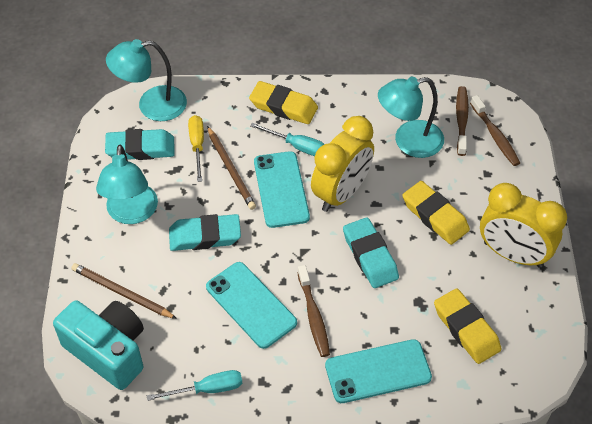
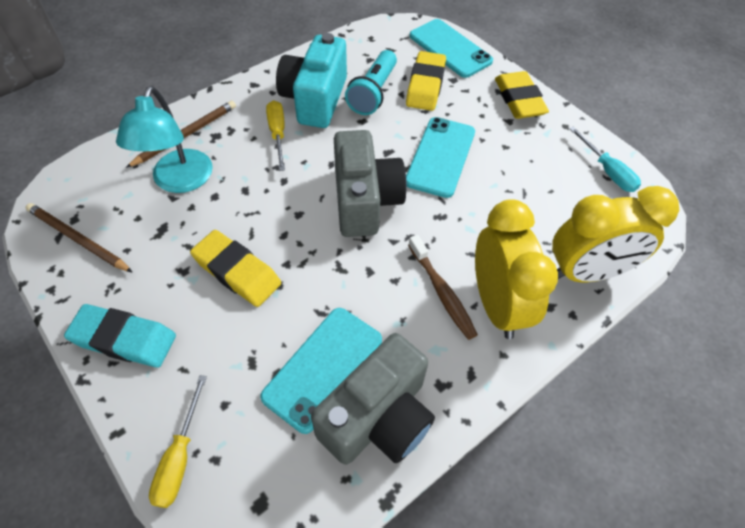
brown toothbrush: [297,265,330,357] [456,86,469,156] [470,95,520,166] = 3 -> [408,235,478,340] = 1
grey camera: none = 0 -> [311,333,435,465] [334,130,407,237] = 2
turquoise eraser: [105,129,175,160] [169,214,241,251] [343,217,399,288] = 3 -> [64,304,176,368] = 1
turquoise flashlight: none = 0 -> [345,50,397,115] = 1
turquoise lamp: [96,145,158,224] [106,39,187,121] [378,77,444,158] = 3 -> [116,86,213,193] = 1
turquoise screwdriver: [147,370,242,401] [250,123,325,156] = 2 -> [569,126,641,192] = 1
yellow screwdriver: [188,115,204,182] = 1 -> [149,375,207,508] [266,100,285,171] = 2

